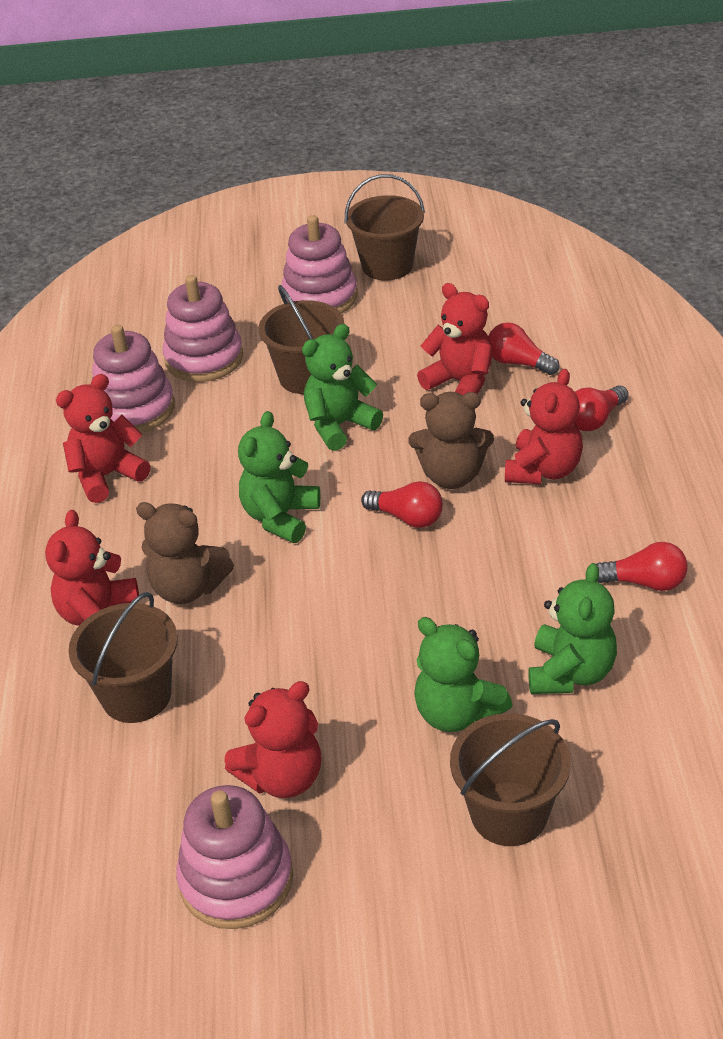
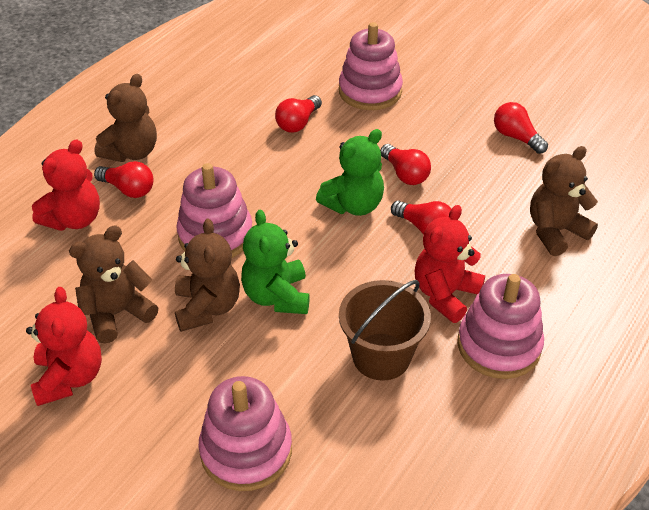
brown bucket: [68,592,178,723] [258,285,344,394] [345,174,425,281] [450,713,571,846] = 4 -> [339,280,431,381] = 1
brown teddy bear: [136,502,234,604] [409,392,494,489] = 2 -> [69,226,158,344] [95,74,157,162] [175,218,240,332] [530,146,598,256] = 4
green teddy bear: [238,411,320,543] [302,324,383,451] [414,617,512,732] [528,563,617,694] = 4 -> [241,210,310,314] [316,129,384,216] = 2
red light bulb: [361,481,443,528] [488,322,560,375] [575,385,629,431] [596,542,687,591] = 4 -> [94,161,153,198] [275,95,322,132] [380,144,431,185] [391,201,451,234] [494,102,548,154] = 5
red teddy bear: [45,510,139,626] [56,374,150,503] [224,681,321,798] [417,283,493,395] [505,369,583,484] = 5 -> [26,287,102,406] [32,139,100,231] [415,205,485,323] = 3

